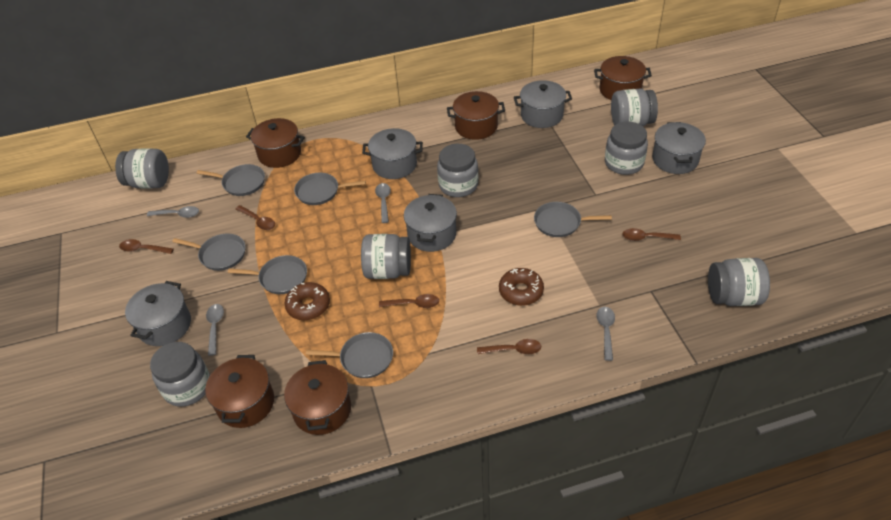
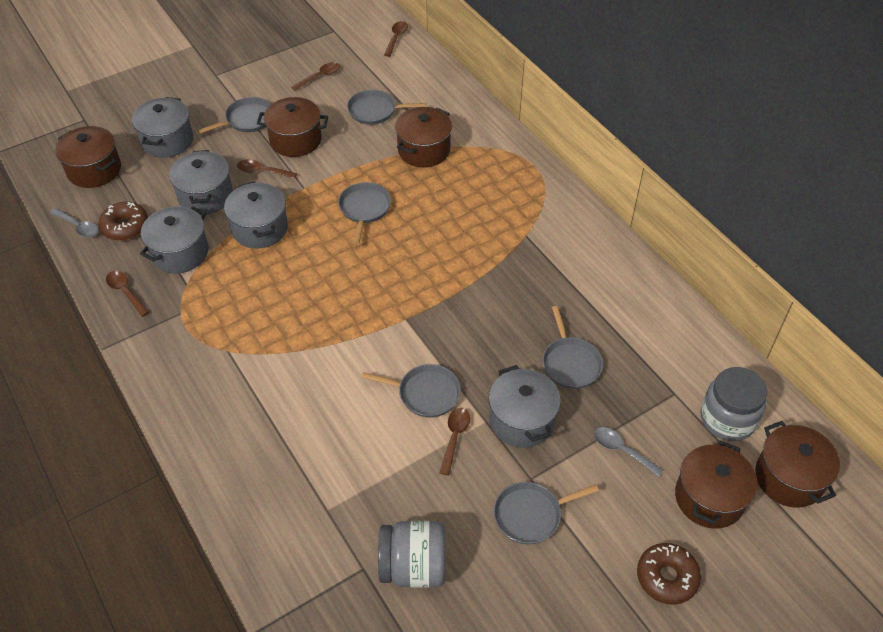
grey jar: [115,149,169,188] [150,342,210,407] [361,234,411,279] [437,144,478,197] [605,121,648,175] [611,89,658,126] [708,258,770,306] = 7 -> [378,521,445,587] [700,367,767,441] = 2
grey spoon: [147,206,199,218] [206,304,224,356] [375,183,391,223] [596,307,615,361] = 4 -> [50,208,99,237] [594,427,663,477] = 2

